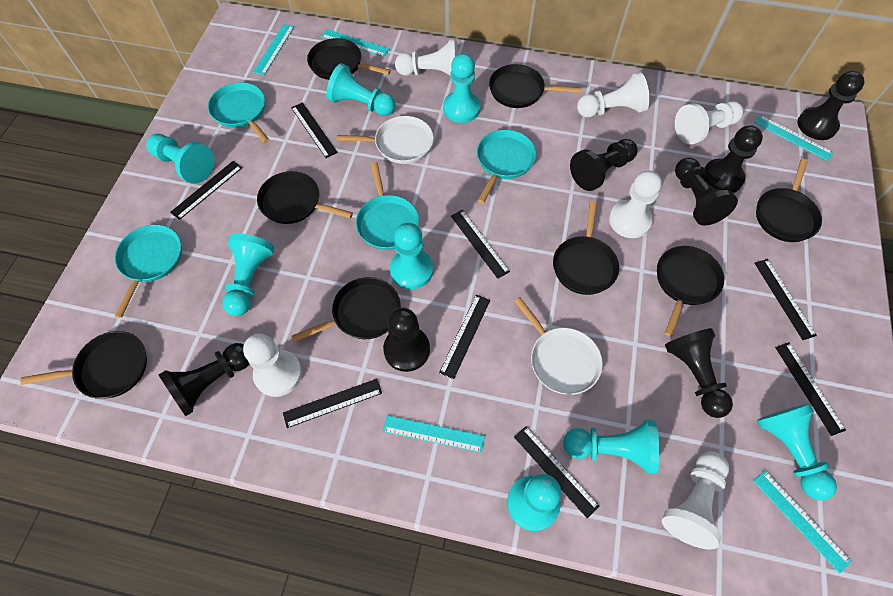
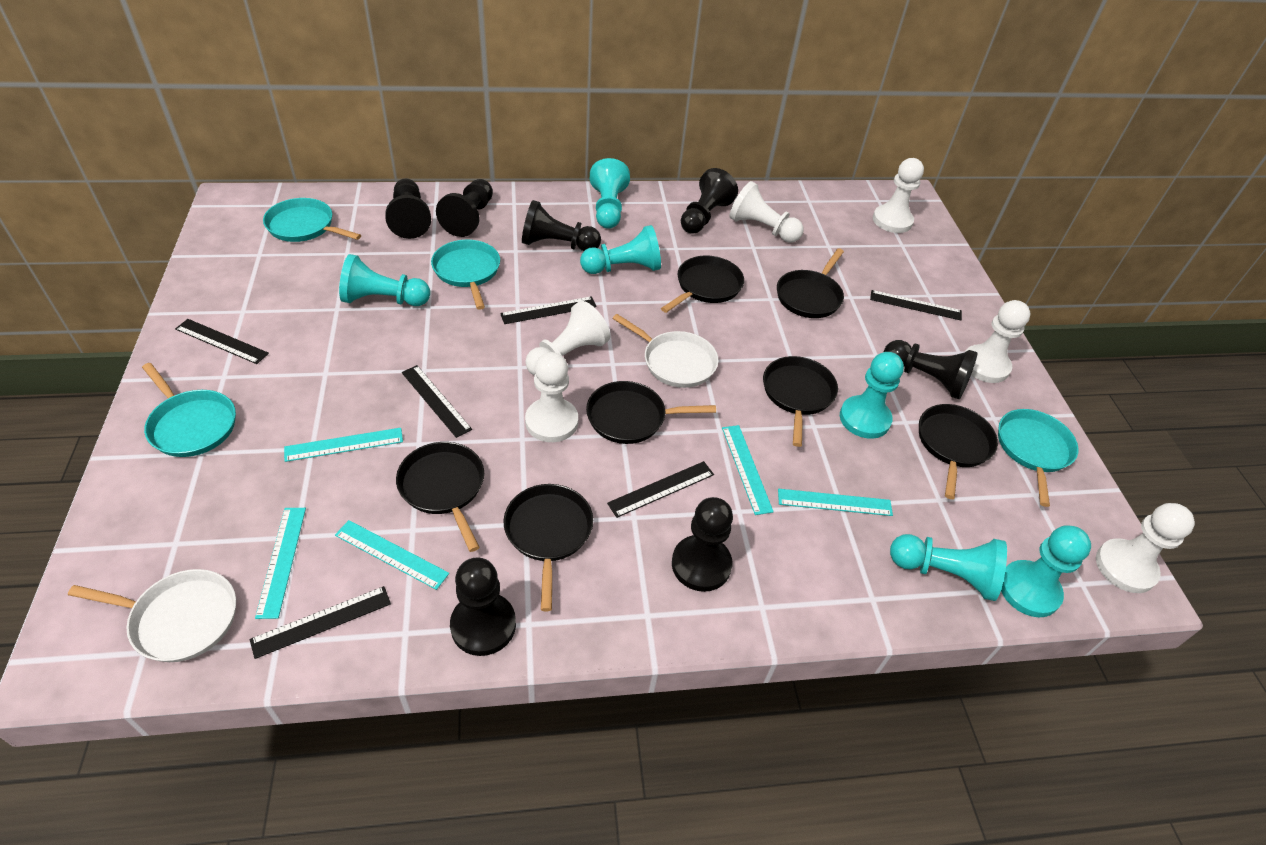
black pan: [20,331,147,399] [257,171,353,224] [291,277,401,342] [307,38,391,80] [489,64,581,108] [553,201,619,295] [657,246,724,337] [756,159,822,242] = 8 -> [396,442,484,552] [503,484,593,611] [586,381,716,444] [661,256,744,313] [763,356,838,447] [777,248,844,318] [919,404,998,499] = 7
black ruler: [170,161,242,220] [283,379,382,428] [291,102,338,158] [439,295,490,379] [451,210,510,279] [514,426,599,518] [755,259,817,340] [775,342,846,436] = 8 -> [175,319,269,364] [250,586,391,659] [402,365,472,438] [500,296,597,324] [607,461,714,518] [870,290,962,320] = 6
turquoise pawn: [146,134,214,184] [222,234,274,316] [326,63,396,116] [390,223,433,289] [443,53,480,123] [507,474,561,531] [563,420,659,474] [757,403,837,501] = 8 -> [339,254,430,306] [580,225,661,274] [590,158,630,229] [840,352,904,439] [890,534,1007,601] [1001,525,1091,617] = 6

